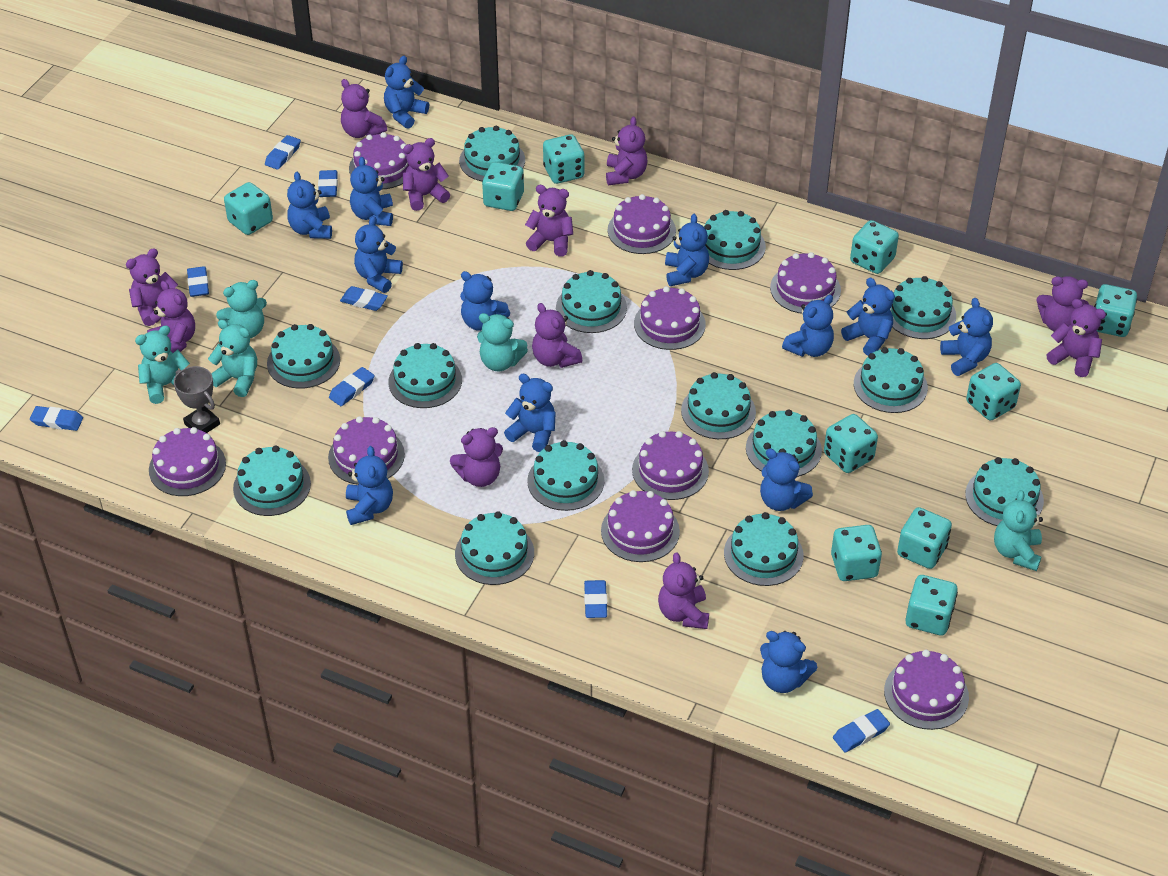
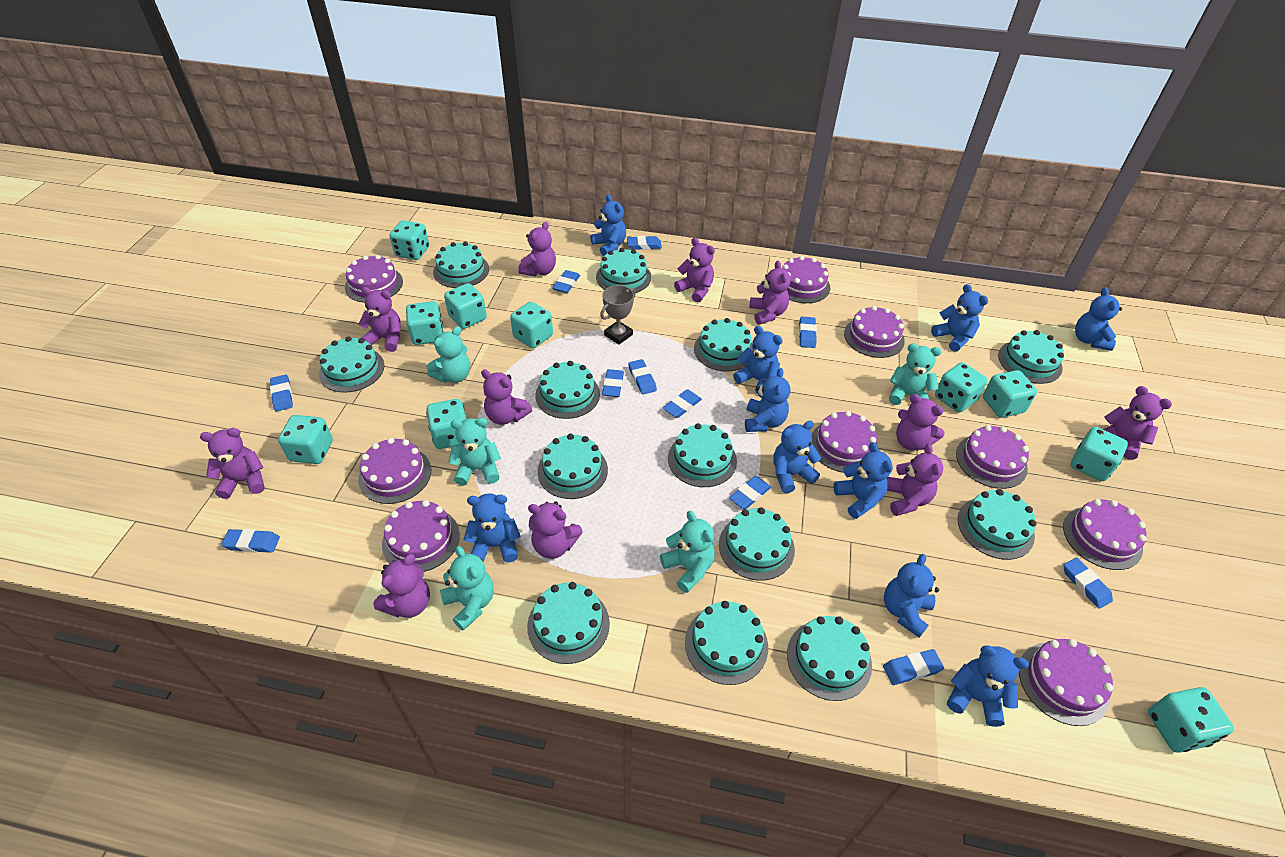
blue eraser: [30,406,83,431] [187,266,209,297] [265,135,301,170] [318,170,338,197] [329,367,375,406] [340,286,388,311] [584,580,607,618] [833,709,890,753] = 8 -> [221,529,280,553] [270,374,293,411] [552,270,580,293] [602,369,624,397] [627,236,662,250] [628,359,657,395] [663,389,702,418] [729,476,771,509] [799,316,817,348] [883,649,944,685] [1063,558,1113,609] = 11
blue teddy bear: [287,172,332,239] [346,446,393,525] [350,157,393,226] [354,216,403,293] [384,56,429,129] [460,271,510,331] [504,374,556,452] [665,214,709,286] [760,449,813,511] [760,631,817,693] [782,295,834,357] [841,278,895,356] [940,298,993,376] = 13 -> [463,493,521,563] [590,195,626,256] [733,326,783,394] [745,368,790,432] [773,421,821,493] [833,442,893,519] [884,554,939,638] [931,284,988,352] [947,646,1029,727] [1075,287,1122,351] = 10
turquoise cake: [233,446,311,516] [267,324,340,389] [388,343,462,408] [455,511,534,585] [459,126,525,181] [527,440,605,511] [556,270,627,333] [681,372,756,439] [704,210,766,270] [724,512,804,586] [746,409,822,477] [854,347,928,413] [890,276,956,339] [965,457,1044,526] = 14 -> [319,336,384,393] [433,242,489,288] [527,582,610,664] [535,361,600,419] [537,434,608,499] [596,248,651,293] [668,423,737,487] [685,601,768,685] [694,318,753,372] [719,507,795,581] [787,616,872,701] [958,489,1036,560] [998,330,1064,384] = 13

